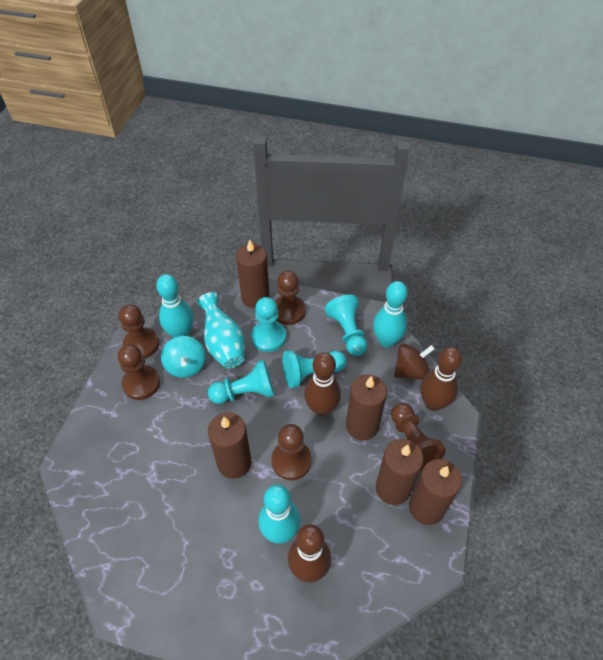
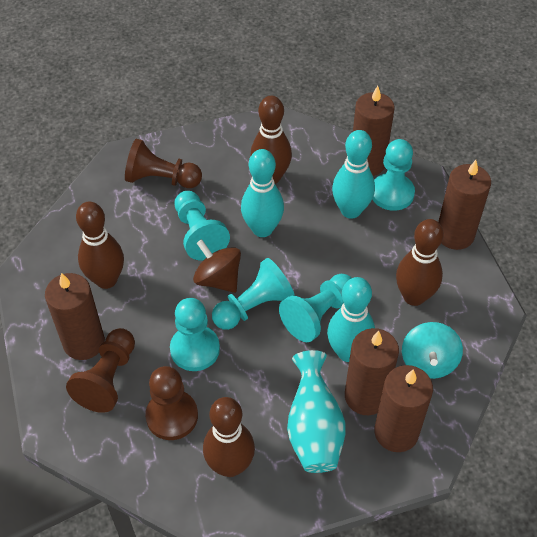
brown bowling pin: [288,524,331,582] [304,352,341,416] [420,347,462,411] = 3 -> [76,202,124,289] [203,397,255,477] [250,96,292,184] [396,219,444,306] = 4
brown pawn: [118,344,160,400] [119,304,159,359] [271,424,312,480] [275,270,306,325] [391,403,446,470] = 5 -> [66,328,135,413] [125,139,202,188] [145,366,198,440] = 3
turquoise pawn: [208,360,274,404] [251,297,286,352] [282,350,347,388] [325,295,367,356] = 4 -> [170,298,220,371] [175,191,230,261] [212,258,295,330] [279,274,351,342] [372,139,415,211] = 5

